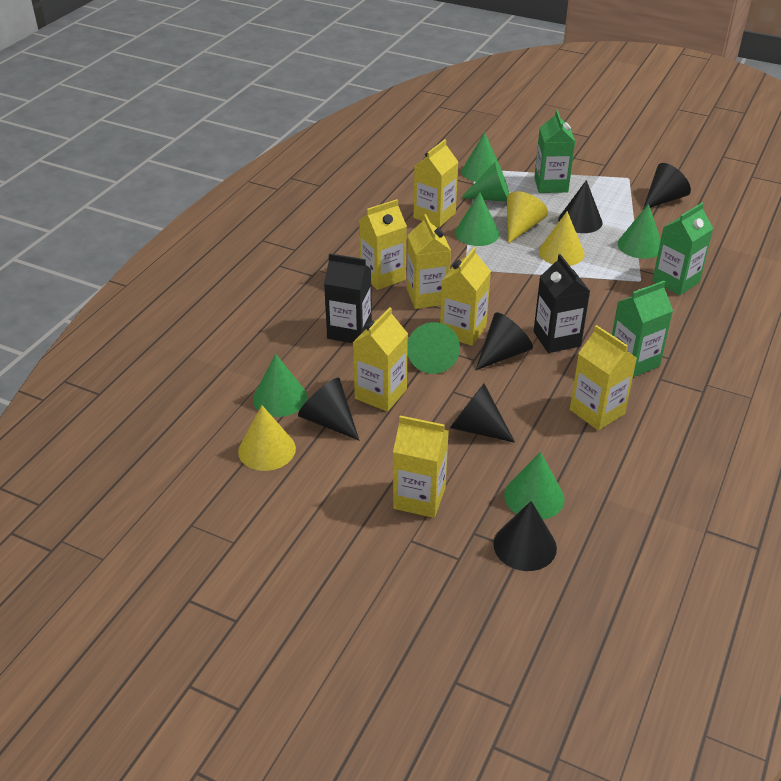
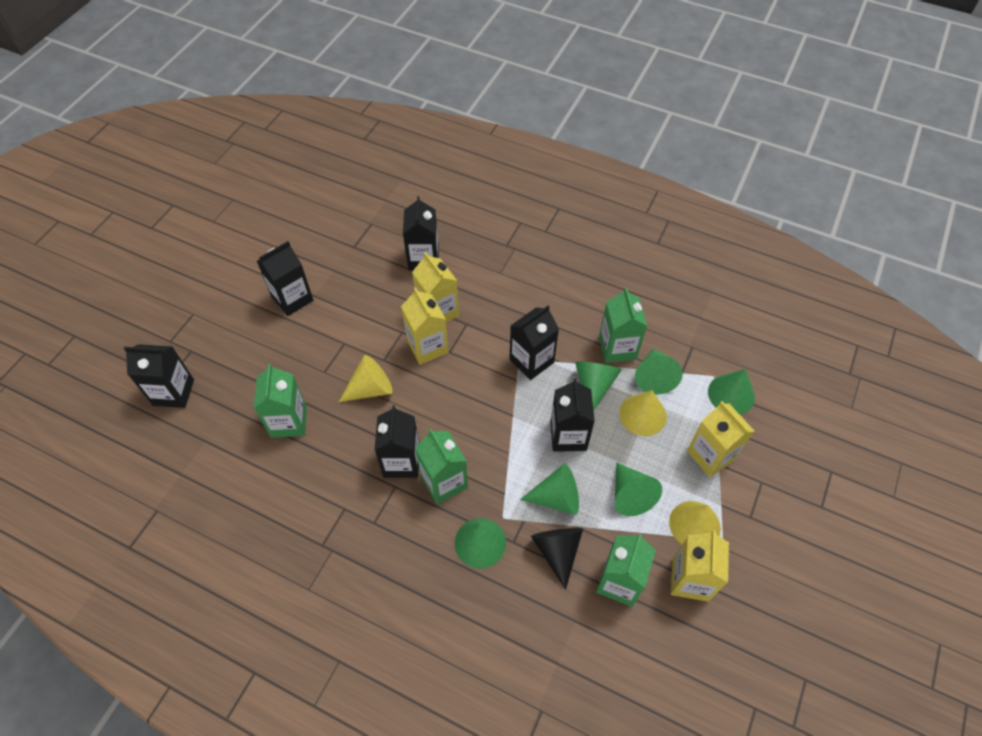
black carton: [324,253,372,343] [534,254,590,353] = 2 -> [124,344,194,408] [257,241,313,316] [374,405,419,478] [403,196,439,271] [509,305,559,380] [551,378,595,452] = 6
black cone: [298,378,359,440] [450,384,515,443] [476,312,533,370] [493,501,557,571] [558,180,602,233] [643,163,691,210] = 6 -> [531,528,583,590] = 1
green carton: [534,110,575,193] [612,281,673,377] [652,203,713,295] = 3 -> [254,364,307,438] [415,429,468,504] [596,534,656,607] [599,287,647,363] = 4
green cone: [253,354,307,417] [407,322,460,374] [455,192,499,246] [461,161,510,202] [462,132,501,182] [504,452,565,519] [617,204,661,259] = 7 -> [455,518,506,568] [520,464,579,515] [575,362,621,411] [615,462,662,516] [635,348,683,395] [708,369,755,415] = 6
yellow carton: [353,307,408,412] [359,199,407,290] [393,416,449,518] [407,214,451,309] [414,139,458,227] [440,247,491,346] [570,325,637,431] = 7 -> [401,287,449,365] [412,252,459,322] [671,530,729,602] [687,401,755,477] = 4

